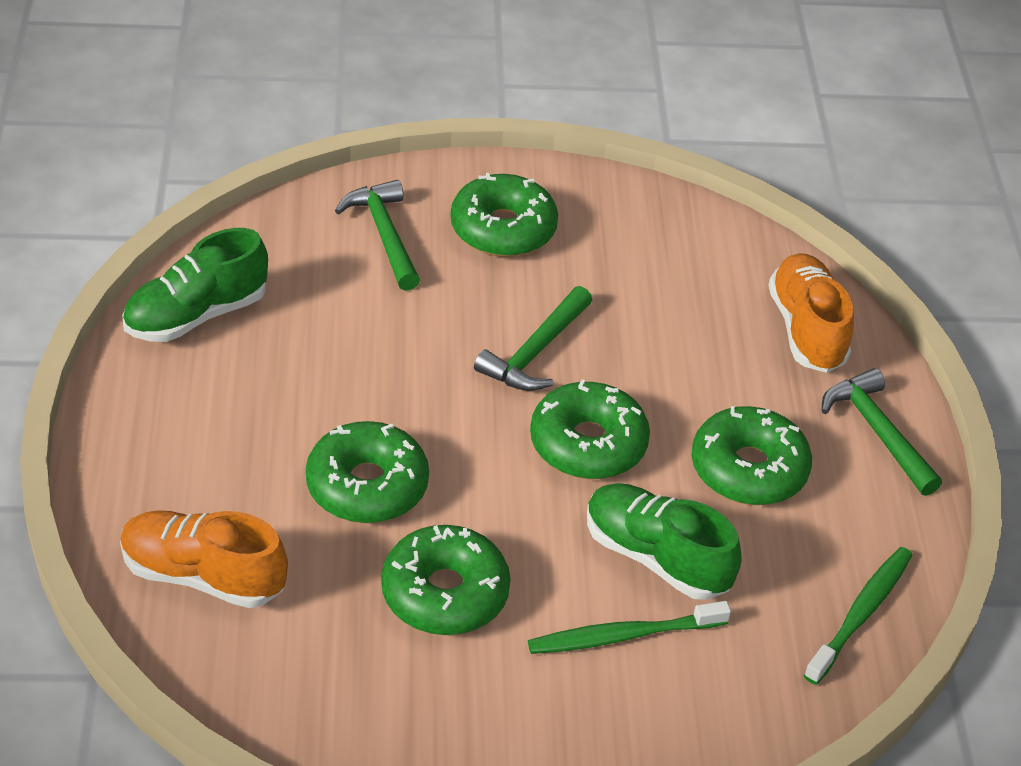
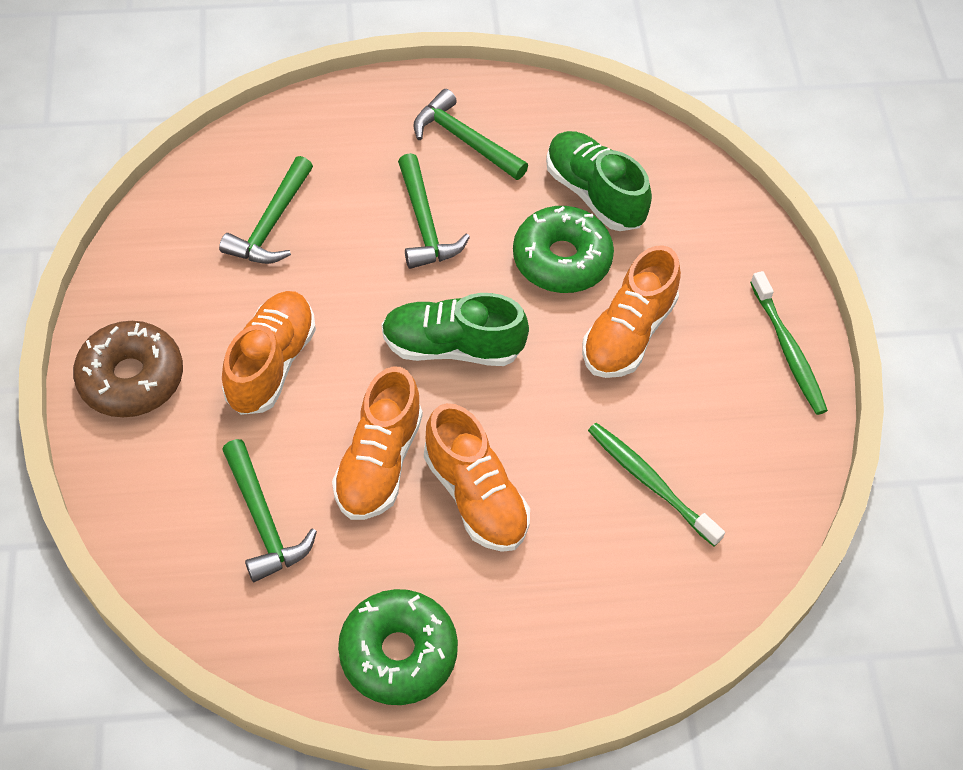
brown donut: none = 0 -> [73,321,183,418] = 1
green donut: [306,421,429,523] [381,525,510,635] [450,173,558,257] [530,379,650,479] [692,406,812,505] = 5 -> [338,589,458,705] [513,206,614,293] = 2
green hammer: [335,180,420,291] [474,286,592,391] [821,368,942,496] = 3 -> [219,156,313,264] [222,439,317,582] [398,153,470,269] [414,89,528,180] = 4
orange shoe: [120,510,288,608] [769,253,854,373] = 2 -> [222,291,316,415] [332,366,422,520] [424,403,530,552] [582,245,681,378] = 4

